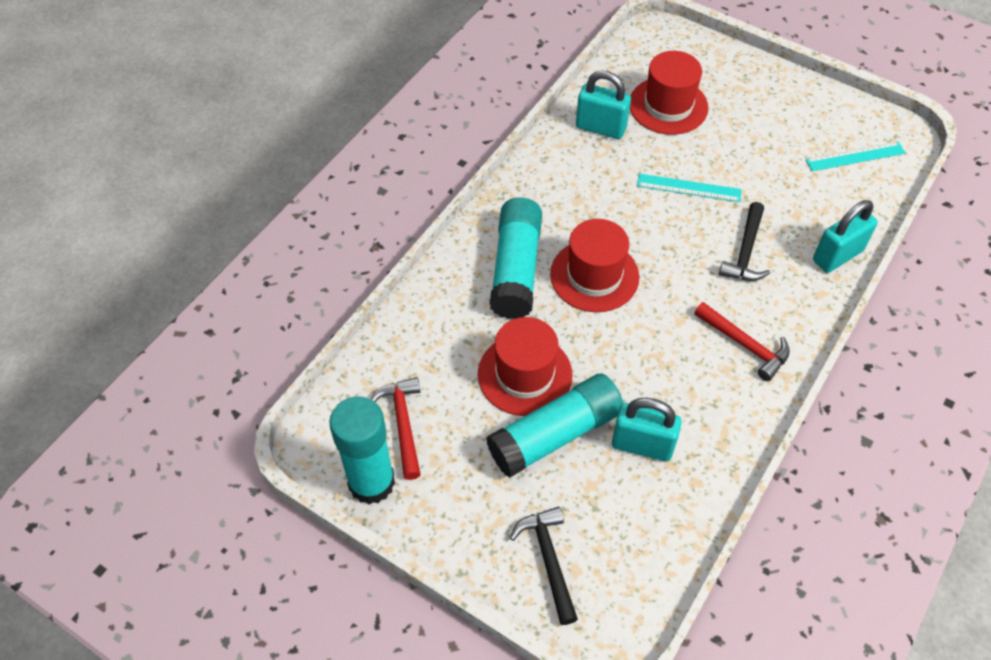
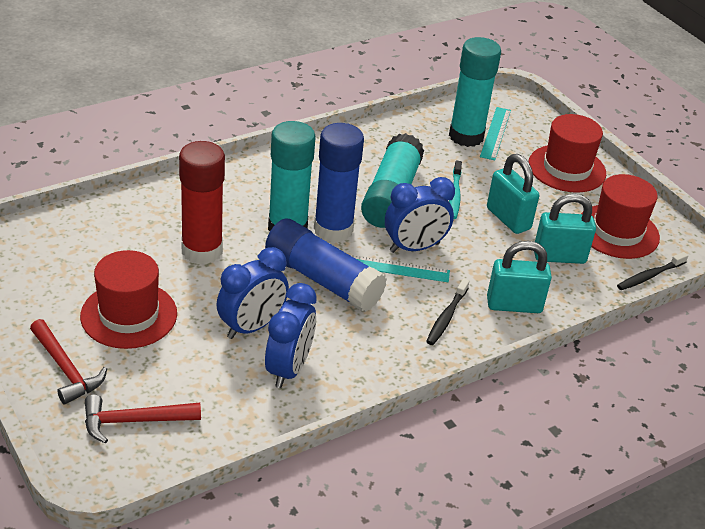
black hammer: [510,507,578,625] [719,202,770,281] = 2 -> none = 0
black toothbrush: none = 0 -> [426,279,469,345] [617,252,688,290] = 2
blue clock: none = 0 -> [216,247,289,339] [265,283,317,388] [385,177,455,253] = 3
blue glue stick: none = 0 -> [265,219,387,312] [314,123,364,243] = 2
red glue stick: none = 0 -> [179,141,225,264] = 1
turquoise toothbrush: none = 0 -> [449,161,462,219] = 1

